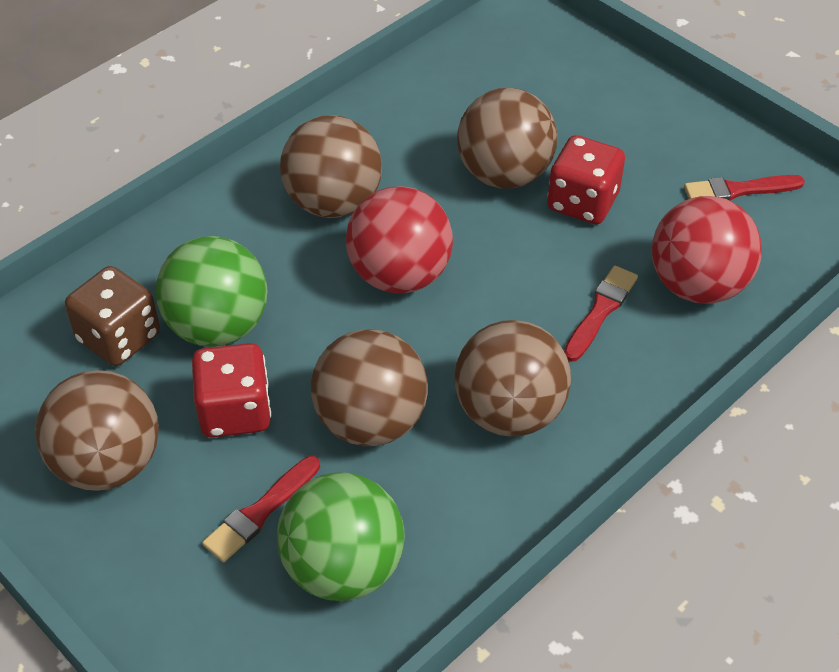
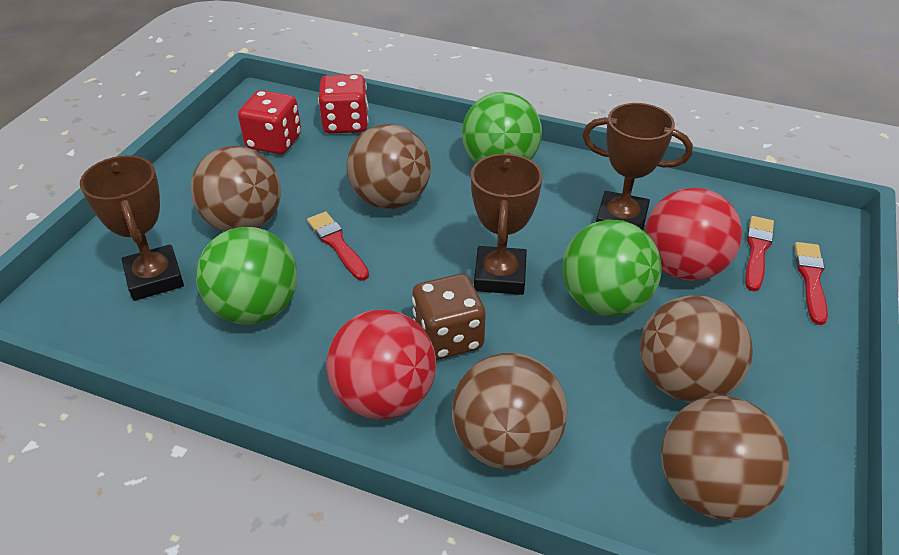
brown trophy: none = 0 -> [80,155,184,301] [471,153,543,295] [582,103,693,230] = 3
green ball: [156,236,268,347] [277,472,405,601] = 2 -> [196,227,298,325] [462,92,542,163] [562,220,662,317] = 3

